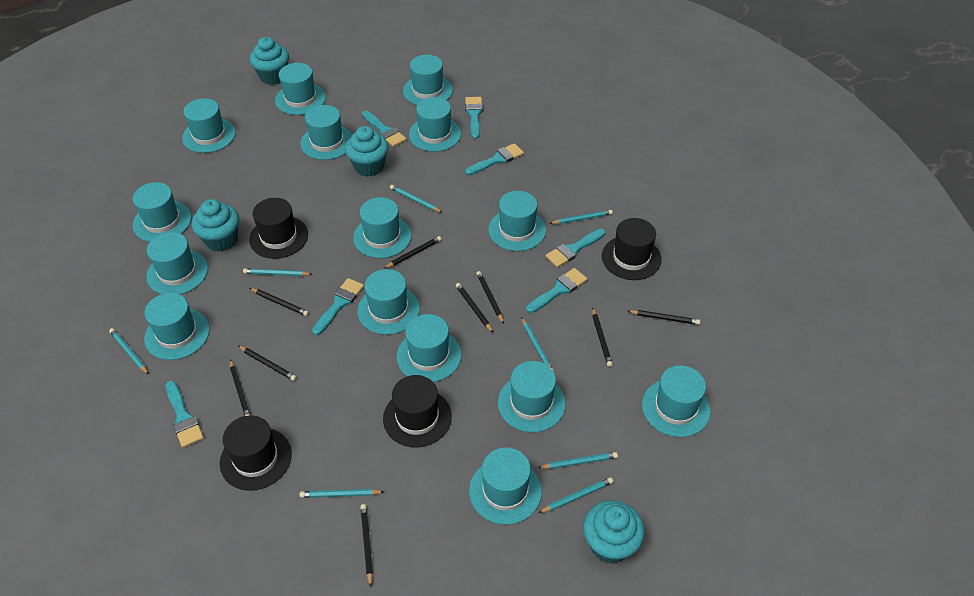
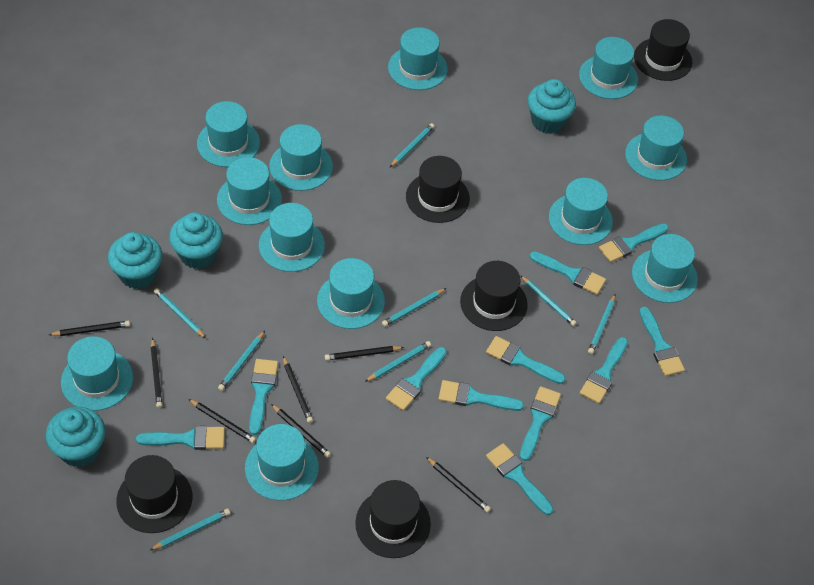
black hat: [220,415,292,491] [249,198,308,259] [383,375,452,447] [602,218,662,280] = 4 -> [116,455,192,533] [355,480,431,558] [406,156,470,223] [460,261,528,331] [634,19,693,81] = 5
black pencil: [230,360,250,416] [238,346,297,381] [250,288,309,316] [360,504,373,587] [384,236,441,269] [456,283,493,332] [476,271,504,324] [592,307,613,367] [628,310,700,325] = 9 -> [49,321,130,336] [151,338,163,408] [188,399,256,443] [271,404,331,458] [283,356,313,423] [325,346,404,361] [426,457,491,513] = 7
turquoise brush: [166,381,204,448] [312,278,364,335] [362,111,407,147] [465,97,483,139] [465,143,524,175] [526,268,587,313] [545,229,606,267] = 7 -> [136,426,225,450] [249,359,278,435] [386,347,447,411] [439,380,524,411] [486,336,566,384] [486,443,553,515] [520,386,561,461] [530,251,606,295] [580,337,628,403] [599,223,668,262] [639,307,685,376] = 11
turquoise hat: [132,182,192,242] [144,293,210,360] [146,232,208,294] [182,98,236,153] [275,63,326,115] [300,105,352,160] [353,197,412,258] [357,269,420,335] [396,314,462,382] [403,55,453,105] [409,97,461,152] [469,447,542,525] [488,191,546,251] [498,361,566,432] [642,365,711,437] = 15 -> [61,336,133,411] [197,101,260,167] [217,157,282,225] [245,424,319,501] [259,203,325,272] [269,124,333,191] [317,258,385,329] [388,27,448,90] [549,178,613,245] [579,37,638,99] [625,115,687,180] [632,234,698,303] = 12

